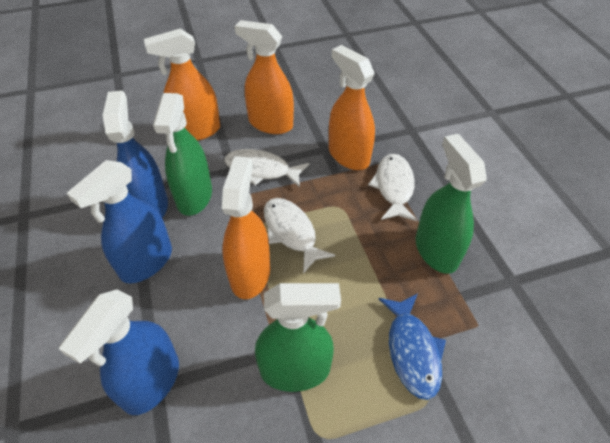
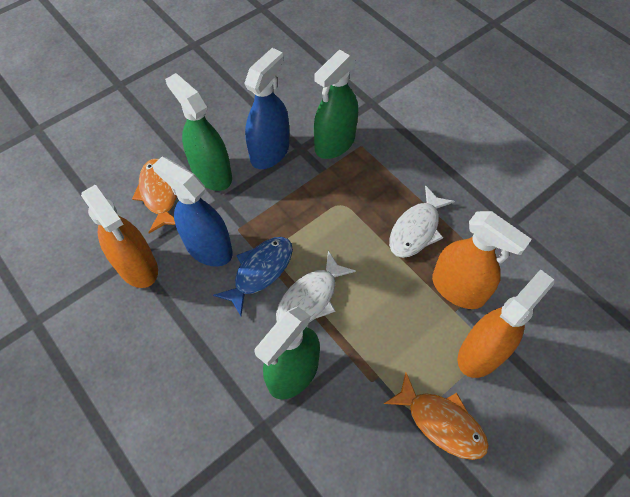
blue spray bottle: [59,290,179,415] [67,160,172,283] [103,91,168,218] = 3 -> [152,157,233,267] [244,48,289,169] = 2
orange fish: none = 0 -> [132,159,177,233] [384,372,489,460] = 2
orange spray bottle: [144,29,220,141] [222,156,270,299] [235,20,294,134] [329,45,375,170] = 4 -> [81,185,158,288] [432,211,532,309] [458,269,554,378] = 3
white fish: [224,149,309,188] [264,198,335,273] [368,154,417,221] = 3 -> [276,251,356,323] [389,185,455,258] = 2

